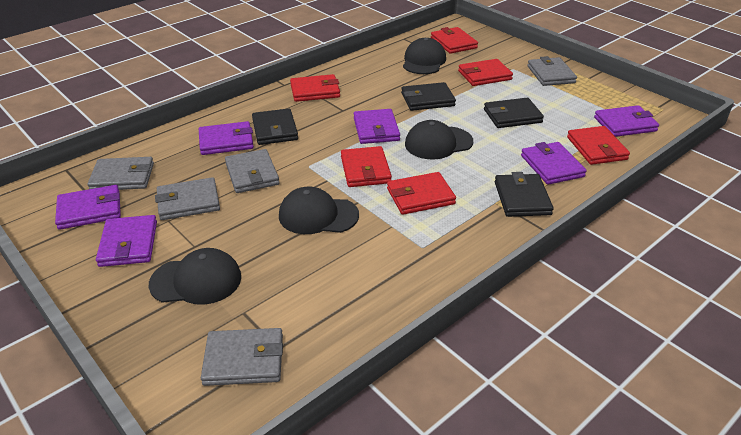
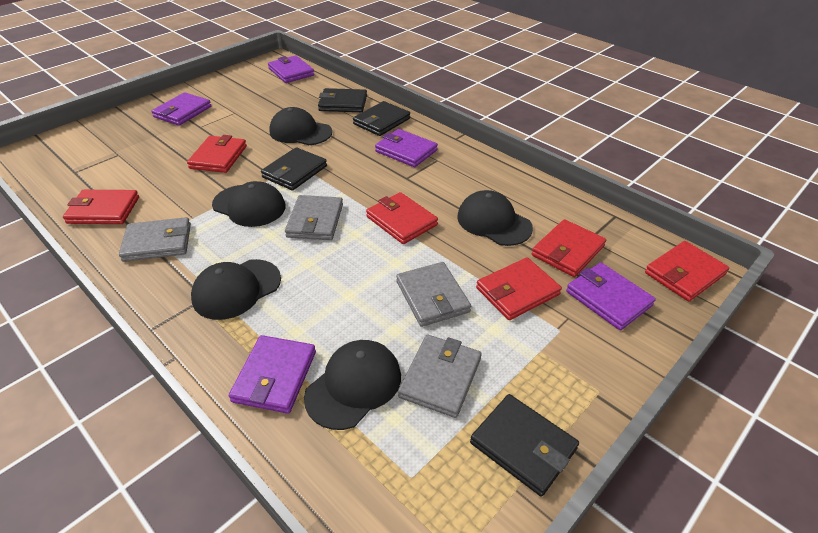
black cap: [149,248,241,305] [279,187,359,234] [403,38,446,74] [405,120,473,159] = 4 -> [191,259,281,320] [212,181,285,227] [269,107,332,145] [304,340,401,430] [457,190,533,246] = 5
grey wallet: [87,157,154,190] [155,177,220,220] [201,328,283,386] [225,149,280,193] [527,56,577,86] = 5 -> [119,217,191,262] [285,195,343,240] [396,262,471,327] [398,334,482,418] = 4
purple wallet: [55,185,121,230] [96,215,157,267] [199,121,254,155] [354,109,400,144] [521,142,587,185] [594,105,659,137] = 6 -> [151,92,211,126] [229,335,316,414] [268,55,315,83] [375,129,438,167] [566,263,656,330] = 5

